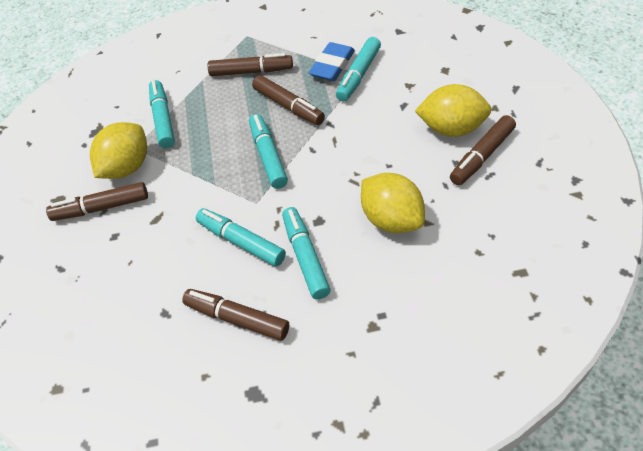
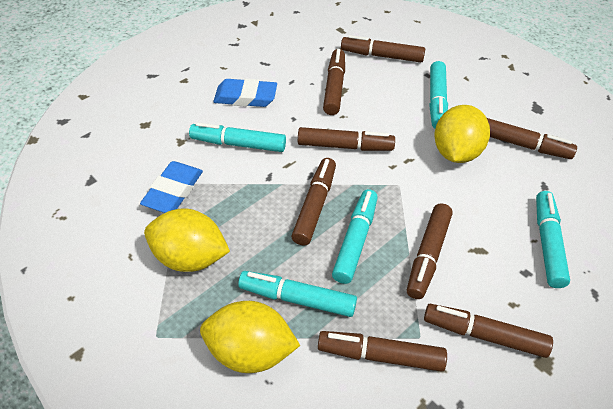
blue eraser: [309,42,355,81] = 1 -> [140,161,203,213] [213,79,277,107] = 2
brown marker: [46,182,148,221] [182,289,289,341] [208,53,293,76] [252,75,325,125] [450,115,516,185] = 5 -> [291,158,336,246] [298,127,395,151] [318,331,447,372] [323,49,345,115] [341,35,425,62] [407,203,453,299] [424,304,553,358] [487,118,577,159] = 8

